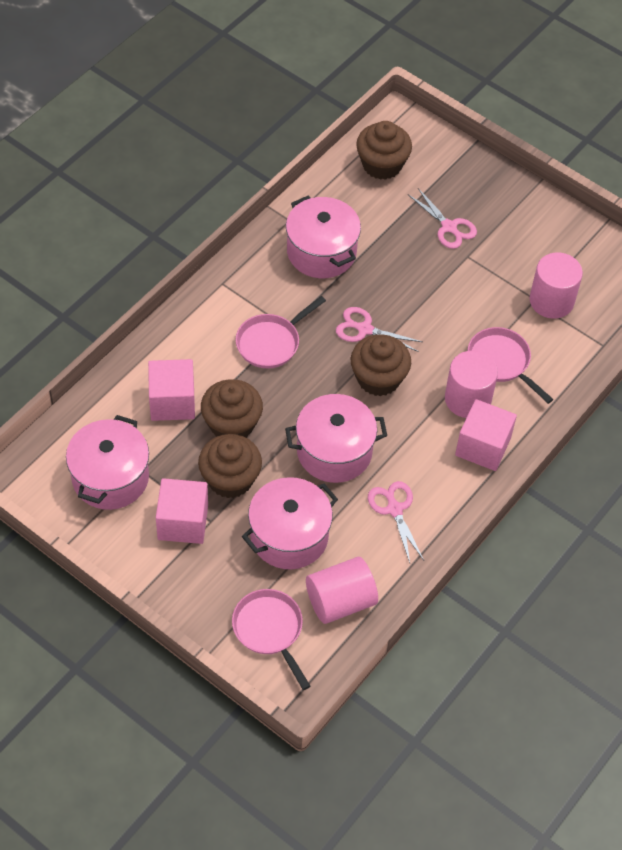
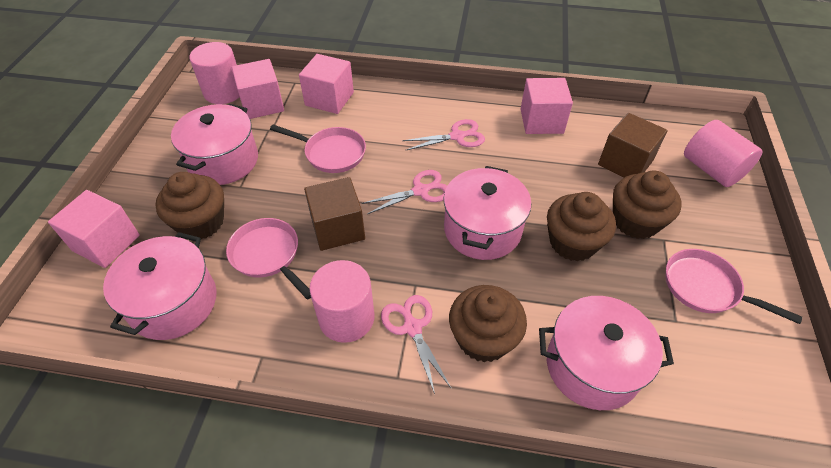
brown cube: none = 0 -> [304,177,365,251] [598,113,668,177] = 2
pink cube: [148,359,195,421] [156,478,208,544] [455,399,517,471] = 3 -> [48,190,140,268] [232,59,284,119] [299,54,354,114] [521,78,573,134] = 4

